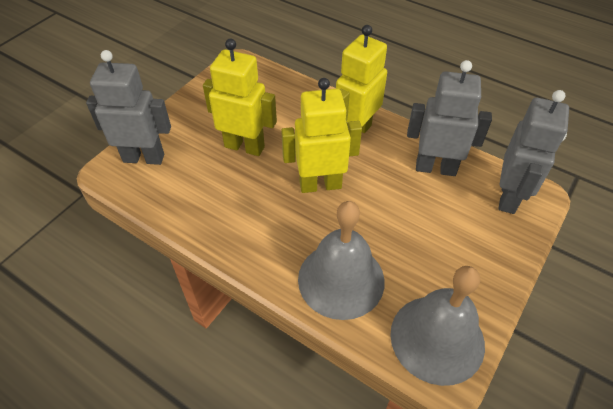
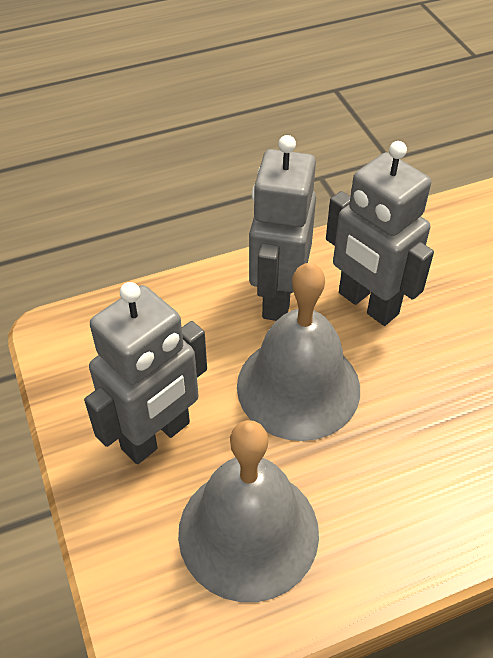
yellow robot: [203,39,277,156] [281,78,362,193] [336,25,387,133] = 3 -> none = 0

